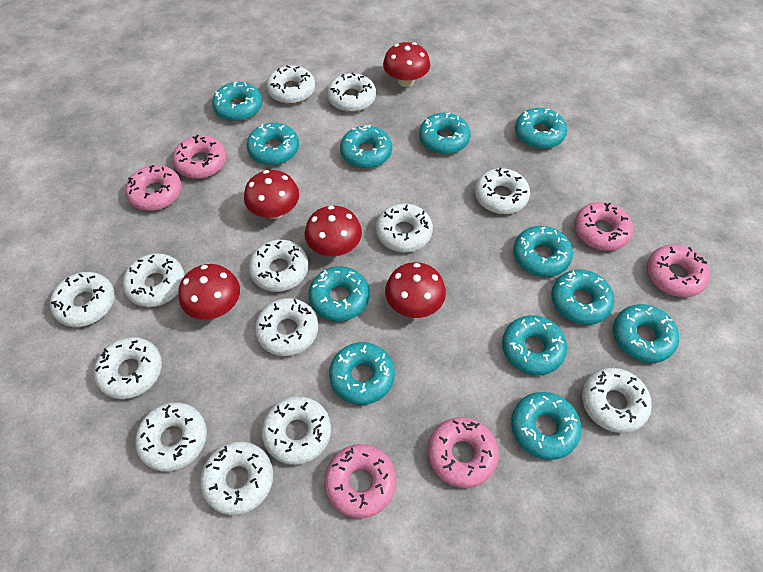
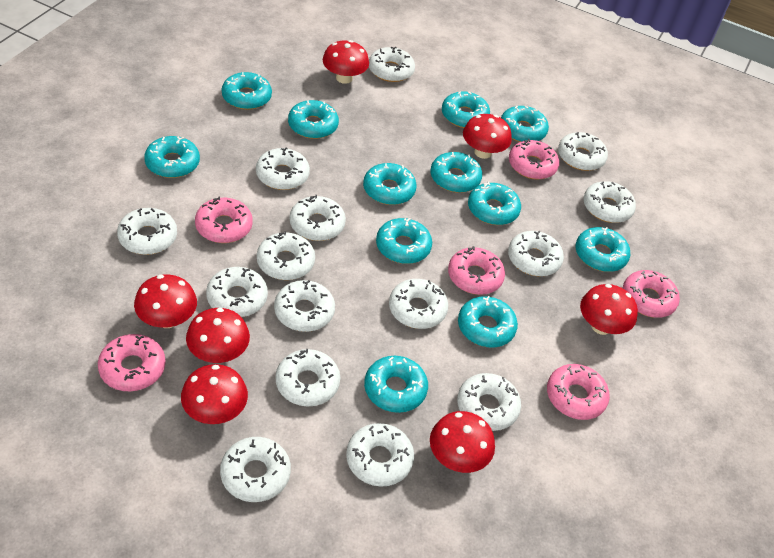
red mushroom: [178,264,240,320] [244,170,299,219] [305,206,362,256] [383,42,430,87] [385,262,446,318] = 5 -> [134,275,197,328] [181,364,248,424] [186,308,250,363] [323,40,369,84] [430,411,495,473] [463,114,512,159] [580,284,638,335] = 7
white donut: [50,272,115,327] [94,337,162,399] [122,253,185,307] [135,403,207,472] [200,442,273,515] [249,239,309,292] [255,298,318,356] [262,396,331,465] [266,65,315,104] [327,73,376,112] [376,203,433,252] [475,168,530,214] [582,368,652,433] = 13 -> [117,208,177,255] [206,267,268,317] [220,437,291,502] [256,147,310,190] [257,231,315,280] [274,280,335,332] [275,349,340,407] [290,195,346,241] [346,423,414,487] [369,47,415,82] [389,279,448,329] [457,373,521,431] [508,231,564,276] [558,132,608,171] [584,181,636,223] = 15

